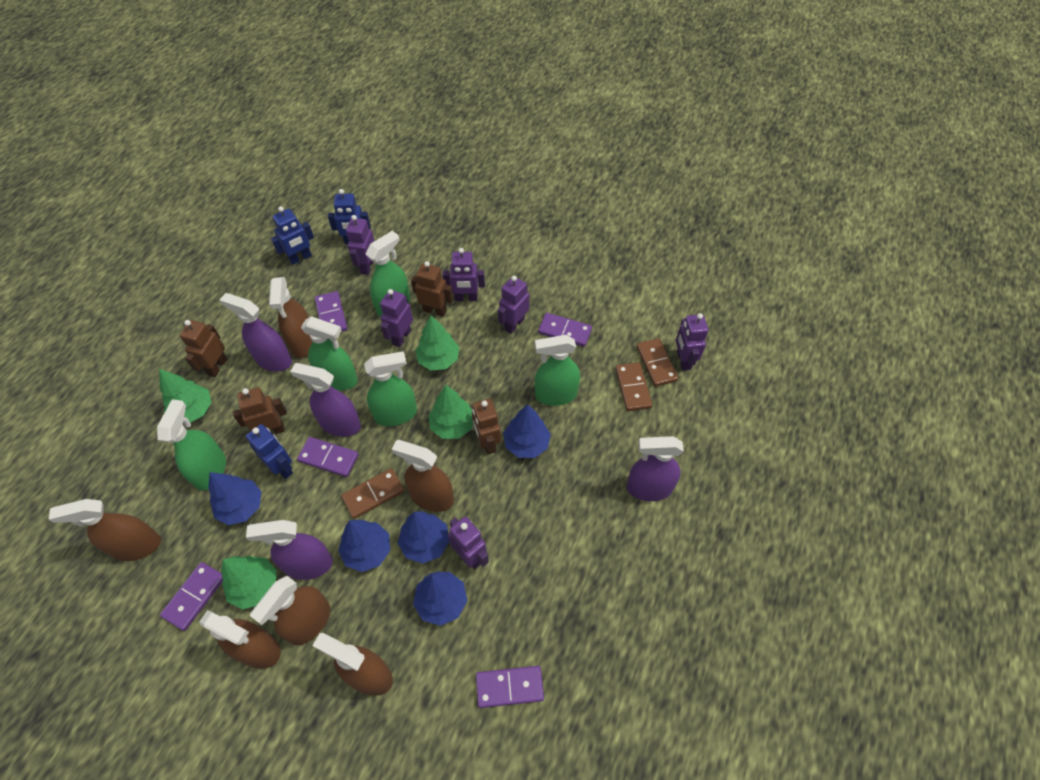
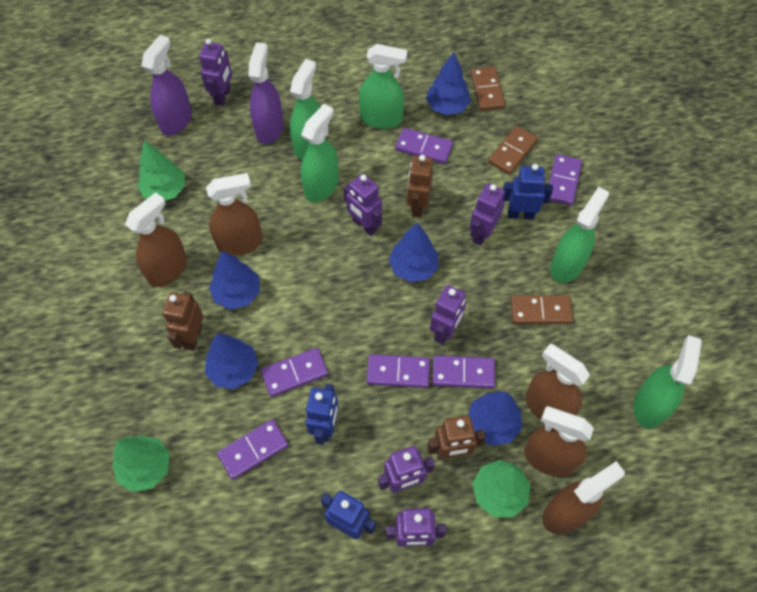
brown robot: [180,320,227,377] [233,387,287,434] [411,261,453,317] [472,398,501,455] = 4 -> [163,292,203,351] [407,155,433,218] [427,415,486,460] = 3
brown spray bottle: [49,499,161,561] [199,610,281,669] [250,576,330,645] [269,277,313,358] [312,633,393,696] [392,440,454,512] = 6 -> [125,192,187,287] [206,173,263,256] [524,406,594,477] [525,344,590,420] [542,461,625,534] = 5
green tree: [159,369,212,423] [221,556,277,610] [415,315,459,371] [429,385,473,439] = 4 -> [112,436,170,492] [137,141,185,201] [472,460,530,517] = 3
purple domino: [160,562,223,631] [297,437,359,477] [315,291,348,332] [476,666,544,708] [538,313,592,347] = 5 -> [217,419,288,480] [261,348,328,397] [367,354,430,388] [395,128,453,164] [432,355,495,389] [549,154,582,206] = 6
purple spray bottle: [219,293,292,372] [246,520,333,580] [290,363,361,437] [627,436,684,501] = 4 -> [141,35,192,136] [248,42,284,144] = 2

